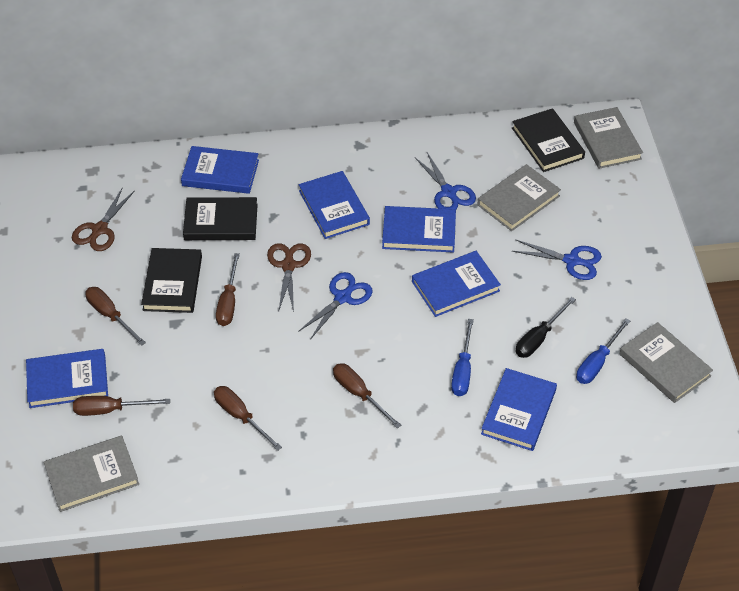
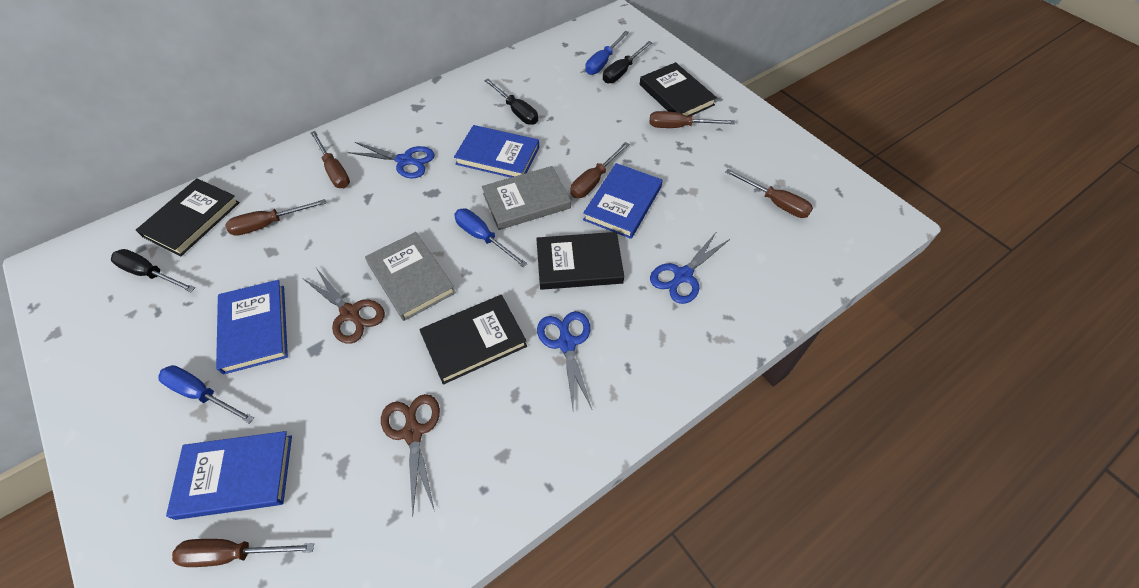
black book: [141,248,202,313] [183,197,258,240] [512,108,585,172] = 3 -> [136,178,240,256] [419,295,527,384] [536,232,624,290] [640,62,717,116] = 4
black screwdriver: [516,297,576,358] = 1 -> [111,249,195,292] [484,79,538,125] [603,41,653,83] = 3
blue book: [26,349,108,408] [181,146,259,194] [299,171,370,239] [382,206,456,253] [412,251,501,317] [481,368,557,451] = 6 -> [166,431,292,520] [216,280,288,375] [454,125,539,178] [583,163,663,239] = 4
blue screwdriver: [451,319,474,396] [576,319,630,384] = 2 -> [158,365,254,424] [454,209,527,267] [585,31,629,75] = 3
brown screwdriver: [73,396,170,416] [85,287,146,346] [214,386,282,451] [216,253,240,326] [333,363,401,428] = 5 -> [172,539,314,567] [225,199,326,236] [311,131,350,188] [570,142,629,198] [650,111,735,128] [725,169,813,218] = 6
grey book: [44,435,139,512] [477,164,561,231] [574,107,643,169] [620,322,713,403] = 4 -> [365,232,456,321] [482,166,571,230] = 2

